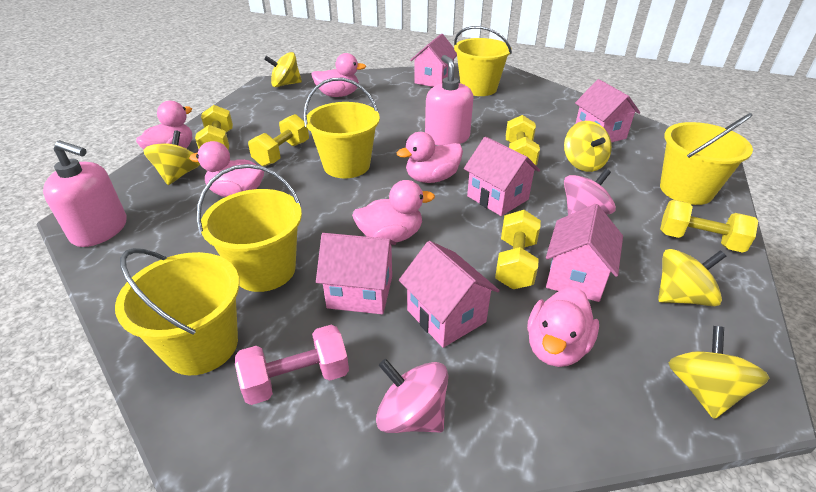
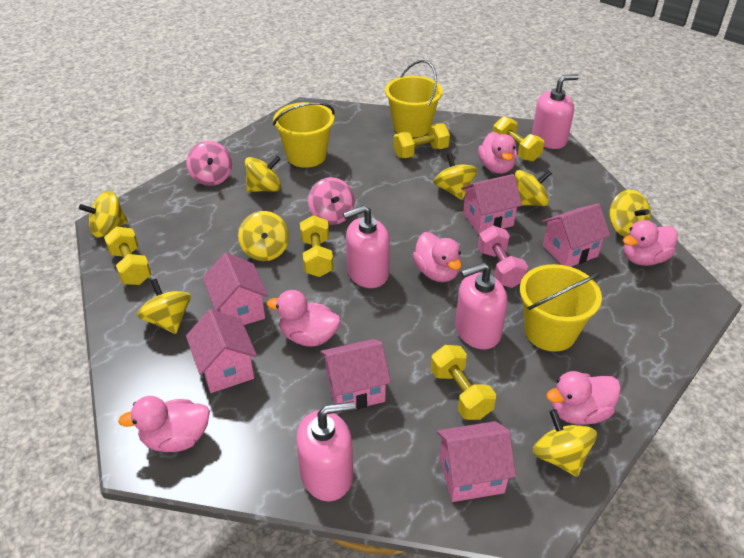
pink soap dispenser: [43,140,127,247] [425,55,473,145] = 2 -> [296,401,355,501] [343,205,390,288] [455,262,508,349] [532,74,579,149] = 4
yellow bucket: [115,248,239,375] [197,164,302,292] [304,78,380,178] [454,26,512,96] [660,113,753,205] = 5 -> [273,102,335,168] [385,60,443,138] [520,264,602,351] = 3
yellow spinning top: [144,130,200,185] [264,52,302,87] [564,121,612,172] [658,249,726,306] [669,326,769,419] = 5 -> [79,191,128,237] [137,279,191,334] [238,211,289,261] [245,156,281,192] [433,153,477,200] [515,170,552,206] [533,409,597,477] [609,190,651,237] = 8

